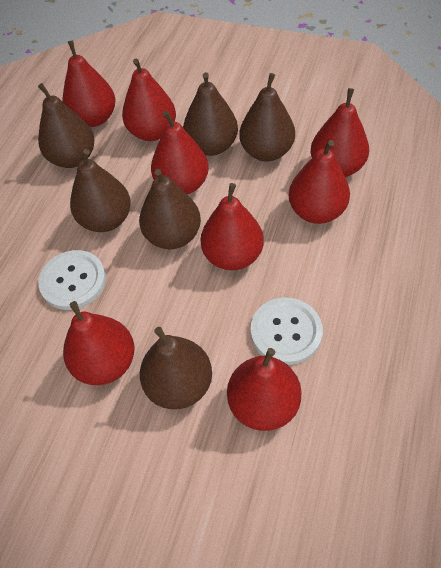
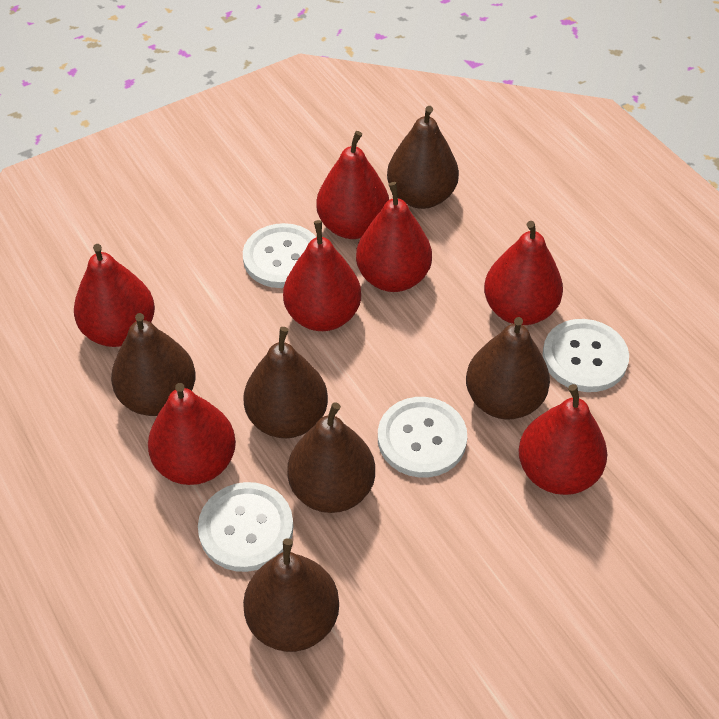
red pear: [63,41,115,127] [63,301,134,385] [122,58,176,141] [151,111,209,194] [201,183,264,270] [227,348,302,431] [289,140,350,224] [311,88,369,177] = 8 -> [74,244,155,347] [148,383,236,485] [283,220,361,331] [316,131,389,239] [356,182,432,292] [484,221,563,325] [518,384,607,495] = 7
white button: [38,250,106,310] [251,297,323,365] = 2 -> [198,482,293,572] [243,223,316,288] [378,397,467,478] [542,319,629,392] = 4

